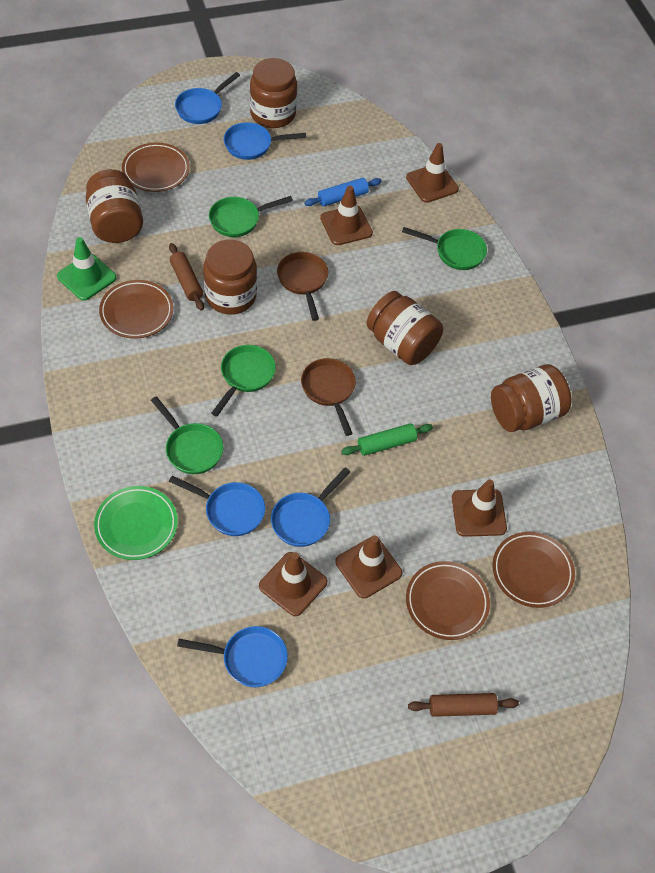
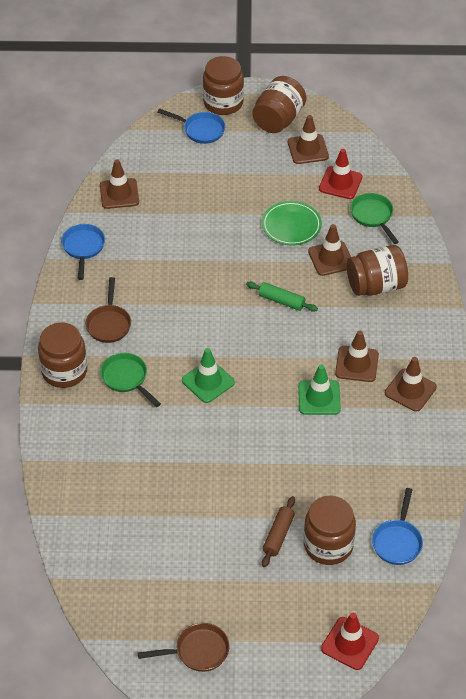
blue pan: [169,475,265,536] [175,72,240,124] [177,626,288,687] [224,122,306,160] [271,468,350,547] = 5 -> [61,224,105,280] [157,108,225,144] [372,488,423,565] = 3
blue rolling pin: [304,178,382,206] = 1 -> none = 0
brown plate: [99,280,173,339] [122,142,190,192] [406,561,490,640] [492,532,575,608] = 4 -> none = 0
brown rolling pin: [169,243,204,311] [408,693,519,717] = 2 -> [262,496,295,567] = 1
green pan: [151,396,223,474] [209,196,293,237] [211,345,276,417] [402,227,487,270] = 4 -> [100,353,161,407] [350,193,399,244] = 2
green traffic cone: [57,237,117,301] = 1 -> [182,348,235,403] [298,364,341,415] = 2
red traffic cone: none = 0 -> [319,149,362,199] [321,613,379,670] = 2

